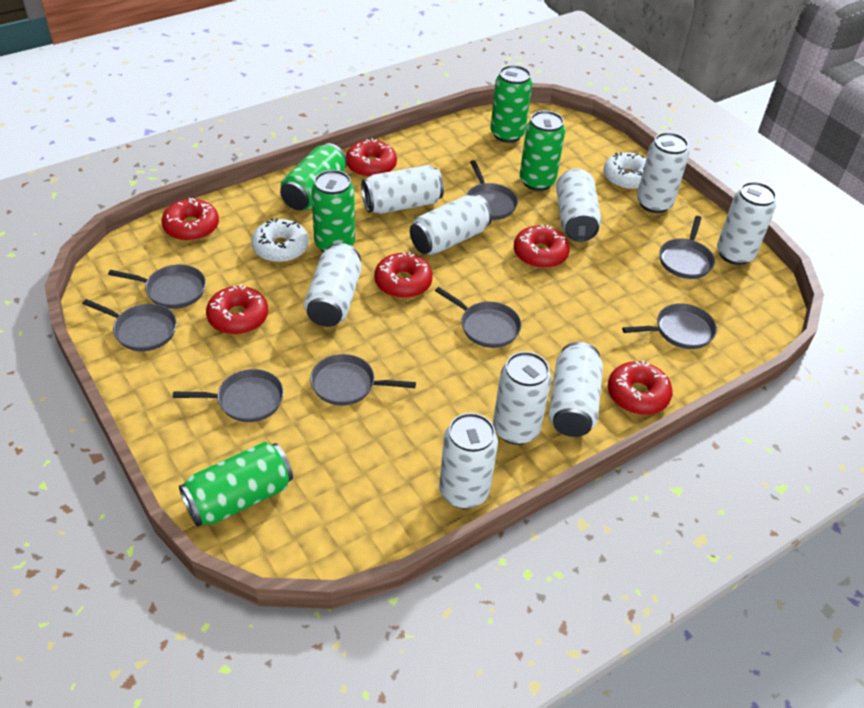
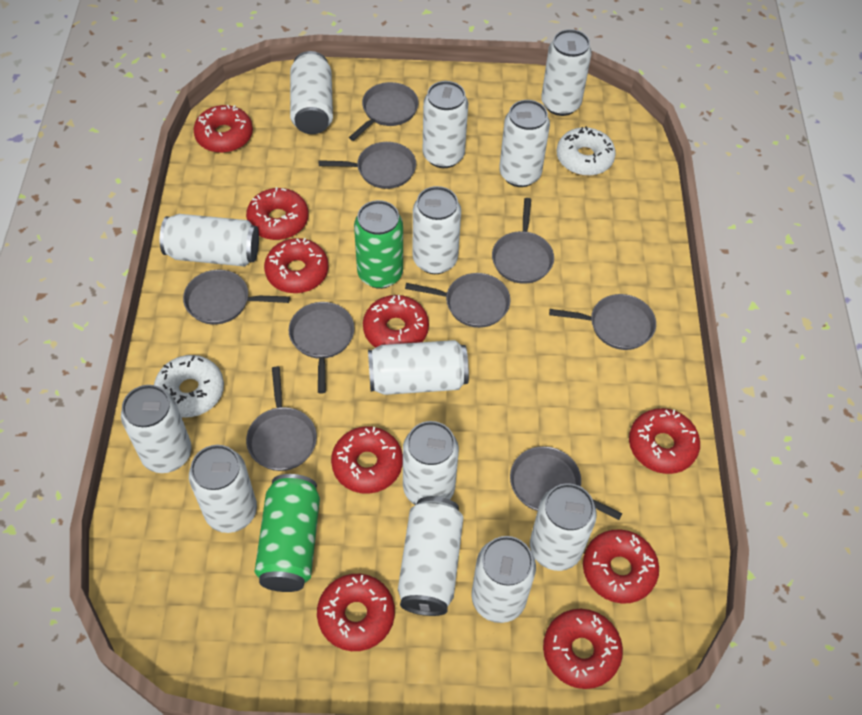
green can: [179,442,293,527] [280,143,347,210] [311,170,355,252] [490,65,532,143] [520,110,565,191] = 5 -> [255,474,320,592] [354,200,403,289] = 2
grey pan: [82,299,177,351] [108,264,206,309] [173,369,284,422] [310,354,416,406] [435,287,521,348] [466,160,518,220] [622,303,717,349] [659,216,715,279] = 8 -> [183,270,290,325] [246,366,317,471] [289,302,355,394] [319,142,416,189] [349,82,419,141] [405,273,510,328] [492,198,554,284] [510,446,622,520] [549,294,656,350] = 9
red donut: [162,198,219,241] [206,284,268,335] [346,138,397,178] [374,252,433,298] [514,225,570,268] [608,360,673,415] = 6 -> [193,105,253,153] [246,187,309,240] [264,238,329,293] [317,574,395,651] [331,426,403,494] [363,295,429,348] [543,609,623,689] [583,529,659,604] [629,408,700,474] = 9
white can: [304,243,362,327] [361,165,444,214] [410,194,492,255] [439,413,498,509] [493,351,551,445] [549,342,603,437] [556,168,601,242] [637,132,689,213] [717,182,776,265] = 9 -> [121,385,192,473] [160,214,259,266] [189,445,257,533] [290,51,333,134] [368,340,469,395] [398,496,464,616] [403,421,459,505] [412,186,461,274] [423,81,468,168] [471,536,536,623] [499,100,550,187] [530,483,597,571] [541,29,592,116] = 13

